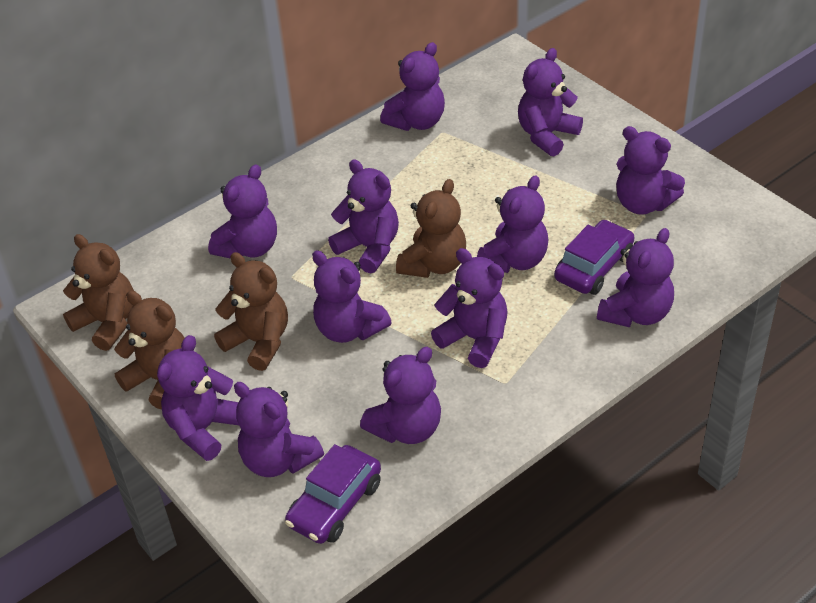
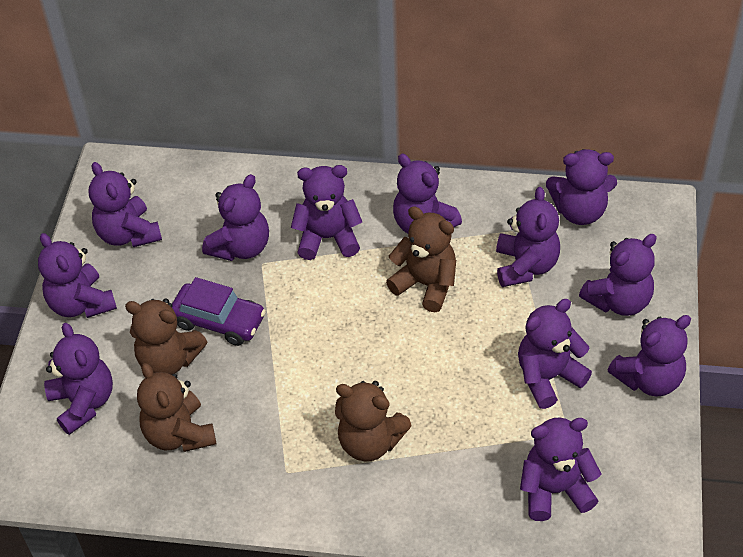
purple car: [285,444,381,544] [554,219,635,295] = 2 -> [172,277,266,346] = 1

